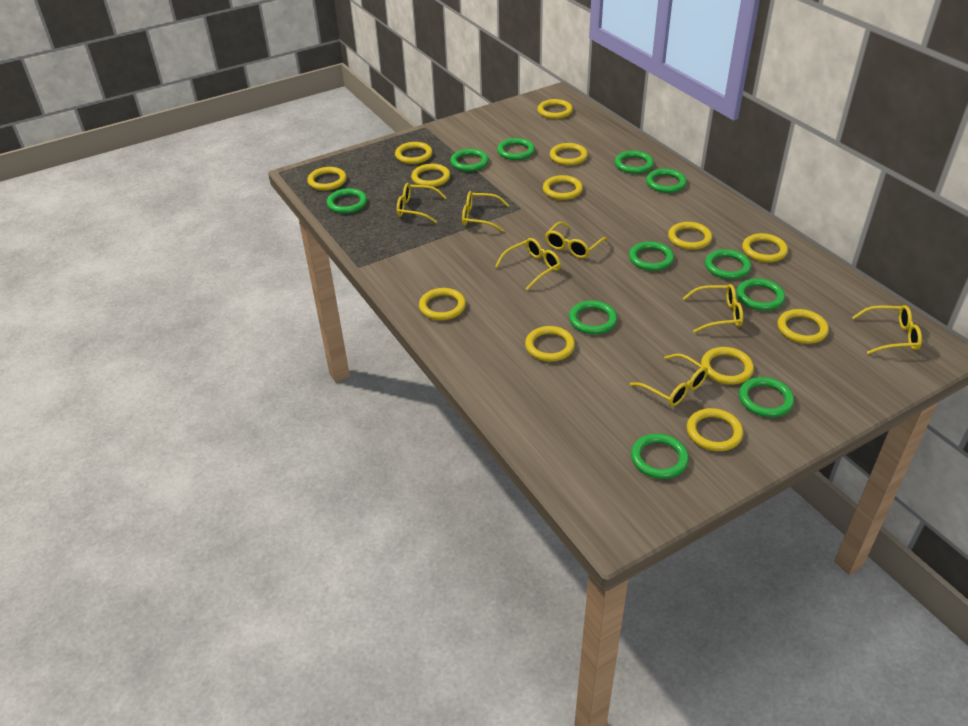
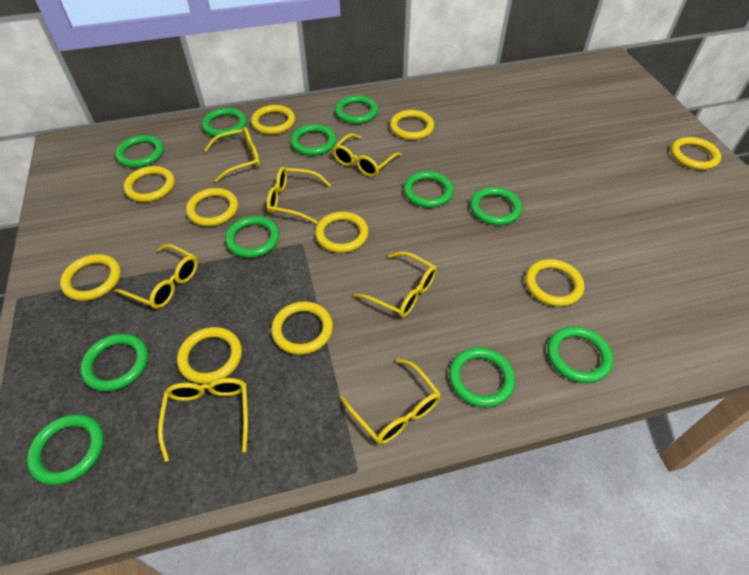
yellow ring: [307,167,347,191] [395,142,433,164] [411,164,450,187] [419,288,466,320] [525,326,575,362] [538,99,573,119] [543,175,583,200] [550,143,588,166] [668,222,712,250] [687,408,743,451] [701,347,754,385] [742,233,788,262] [778,309,829,344] = 13 -> [60,254,121,301] [123,166,175,202] [177,327,242,384] [186,188,238,226] [251,105,295,135] [271,301,333,355] [315,212,369,253] [390,110,434,140] [525,259,585,307] [671,137,721,170] = 10

